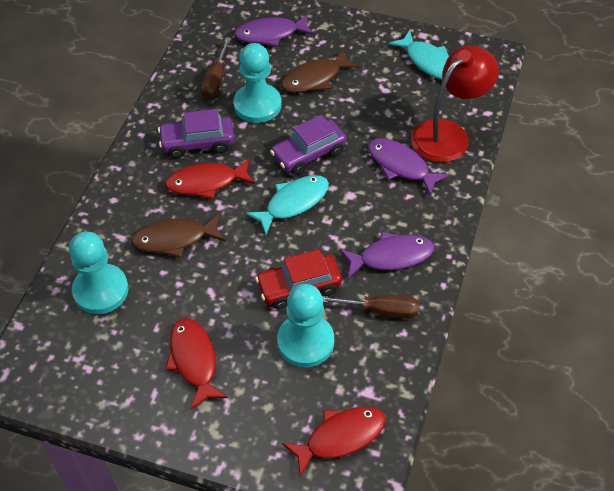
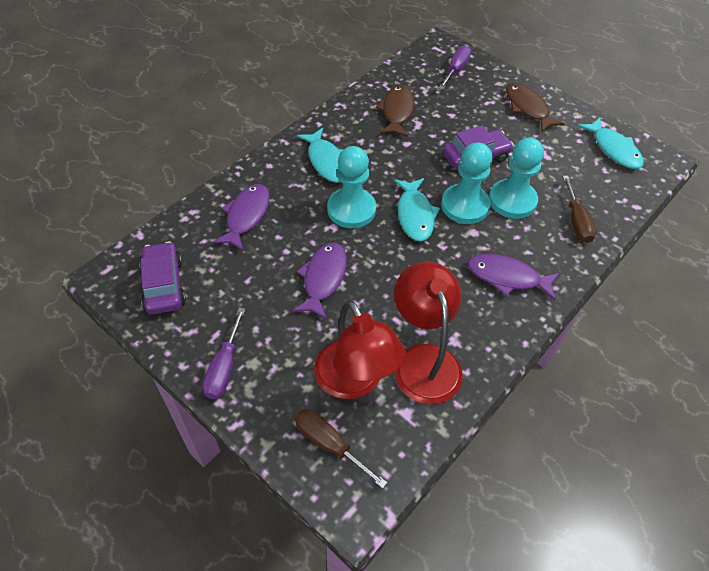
purple screwdriver: none = 0 -> [203,308,245,399] [439,45,471,89] = 2
red car: [255,249,342,309] = 1 -> none = 0
red fish: [165,159,255,199] [166,318,228,409] [282,407,386,477] = 3 -> none = 0
red lamp: [411,45,499,162] = 1 -> [314,300,406,399] [394,261,463,405] = 2
turquoise fish: [246,175,329,235] [389,30,449,79] = 2 -> [297,128,344,183] [394,178,440,242] [578,117,644,169] = 3

